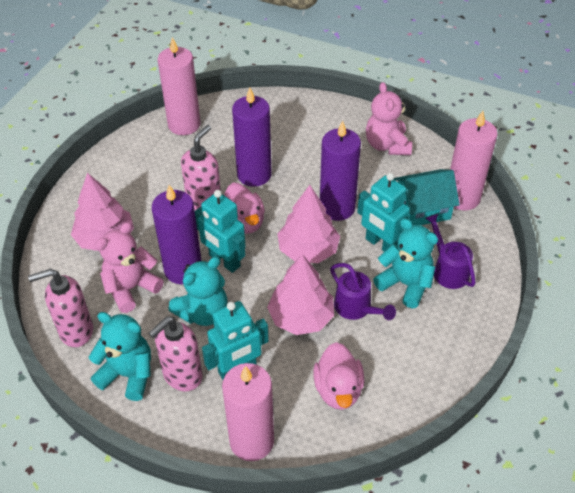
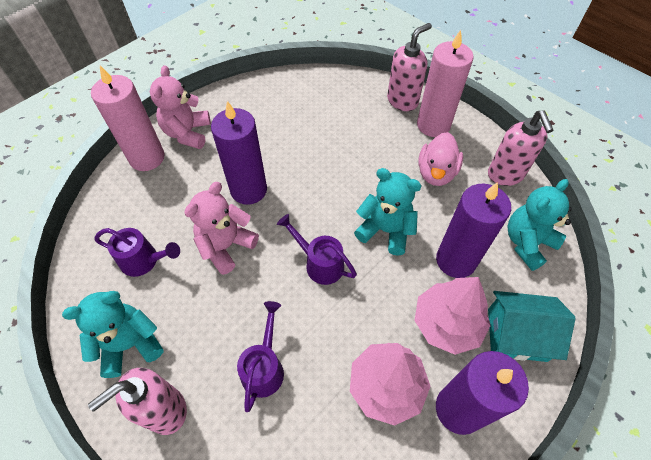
pink candle: [158,37,200,135] [222,363,274,461] [450,111,498,210] = 3 -> [91,66,165,171] [417,30,473,137] = 2
pink duck: [224,182,265,234] [313,342,364,410] = 2 -> [418,132,463,186] = 1
pink tree: [71,173,134,251] [267,254,334,335] [277,185,340,263] = 3 -> [350,343,431,426] [415,277,491,355] = 2
purple watering can: [330,263,396,320] [425,213,476,289] = 2 -> [95,228,180,277] [237,301,284,412] [277,214,357,285] = 3
turquoise robot: [195,190,246,273] [202,301,269,380] [357,173,412,251] = 3 -> none = 0

